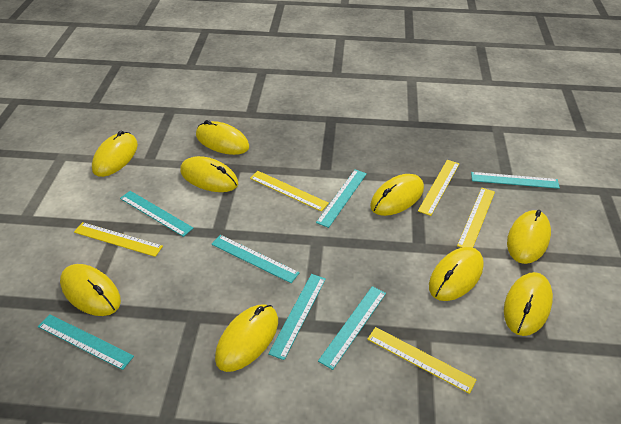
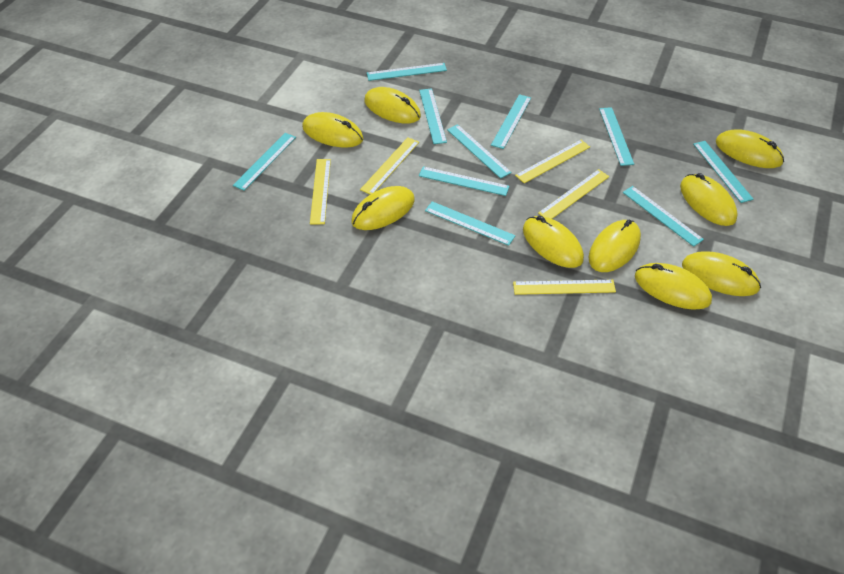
turquoise ruler: [38,314,134,370] [120,191,193,237] [211,235,300,283] [268,274,326,360] [316,169,367,228] [318,286,386,370] [471,172,560,189] = 7 -> [233,133,296,191] [367,63,447,81] [419,88,447,144] [419,166,509,196] [425,201,516,246] [447,124,512,179] [491,94,531,149] [599,107,634,166] [623,186,704,247] [693,141,754,203] = 10

